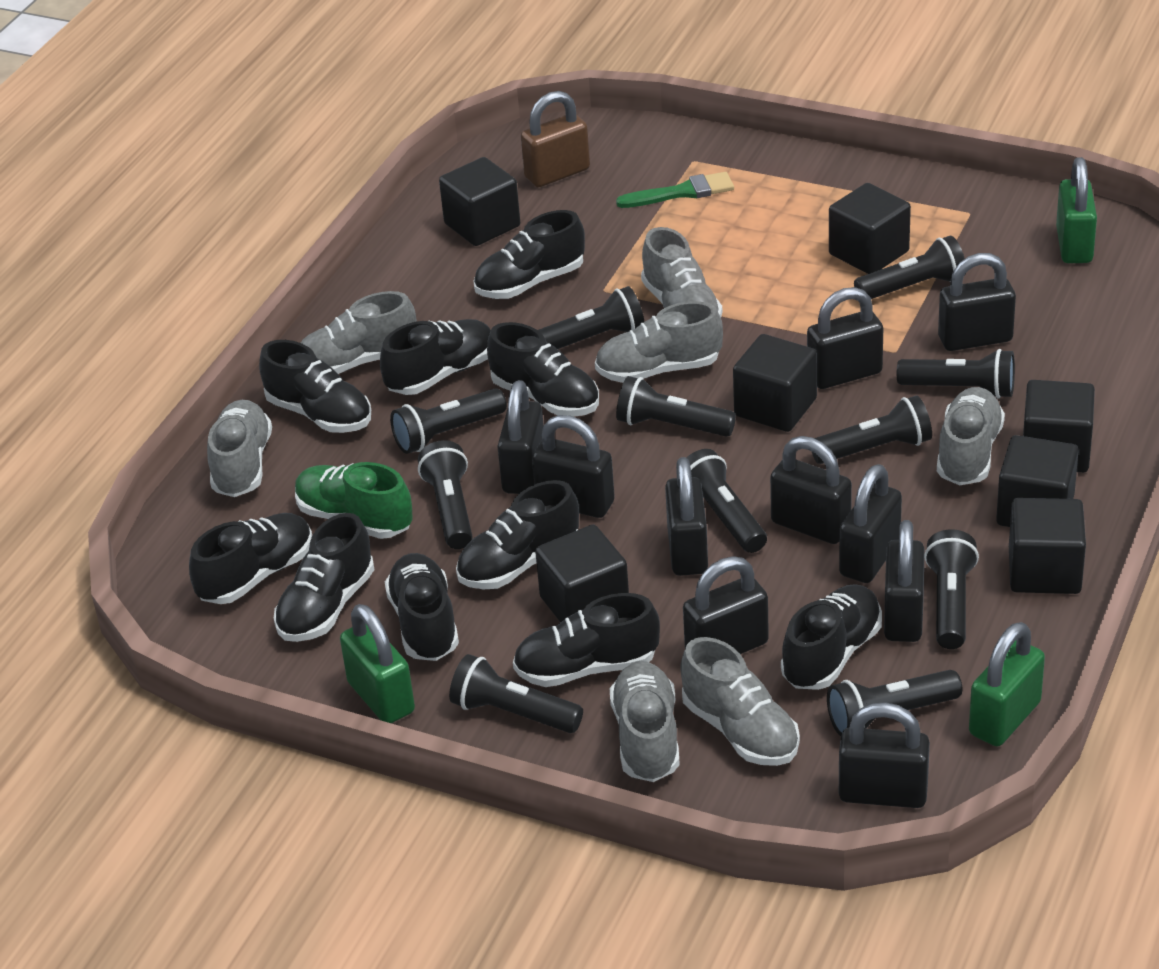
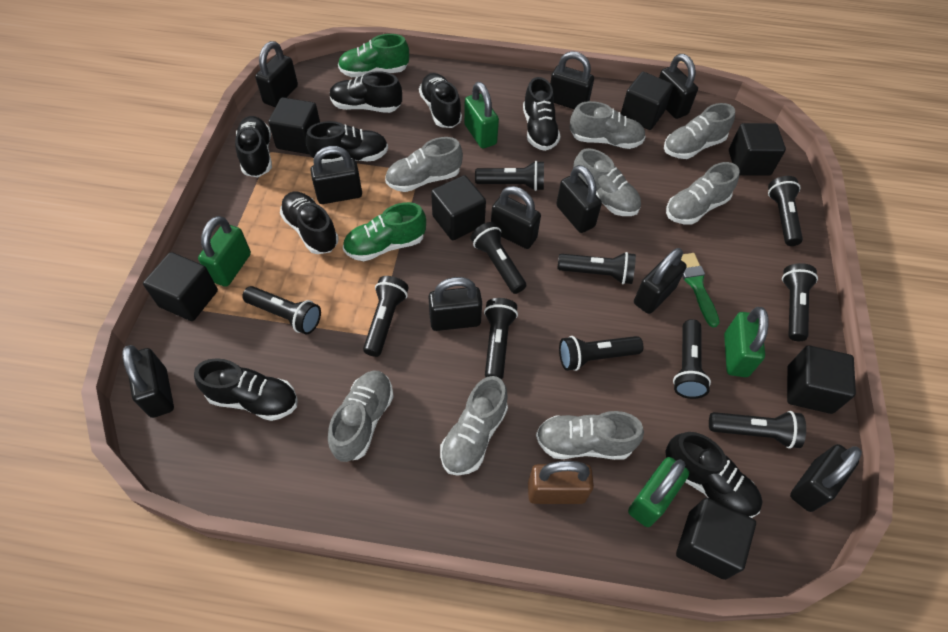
black shoe: [189,513,312,604] [259,340,371,433] [274,513,374,642] [380,319,490,395] [385,553,459,661] [456,480,579,589] [473,210,585,299] [487,322,599,417] [513,593,660,687] [781,584,882,690] = 10 -> [194,358,298,421] [235,116,272,177] [280,192,339,254] [306,121,388,164] [330,71,402,113] [419,73,462,128] [523,77,561,151] [665,432,762,518] = 8
green padlock: [340,604,415,723] [969,622,1045,747] [1056,157,1097,263] = 3 -> [198,216,251,287] [464,82,499,149] [628,457,689,527] [724,307,769,377] = 4
green shoe: [295,462,413,539] = 1 -> [338,34,409,77] [343,202,426,261] = 2
grey shoe: [207,400,272,497] [301,291,417,374] [595,301,723,383] [610,661,680,782] [641,227,722,317] [680,637,800,766] [937,387,1005,485] = 7 -> [328,370,394,462] [385,137,463,192] [440,376,508,476] [536,411,644,460] [570,101,646,149] [573,148,641,216] [664,103,735,159] [666,162,740,225] = 8

